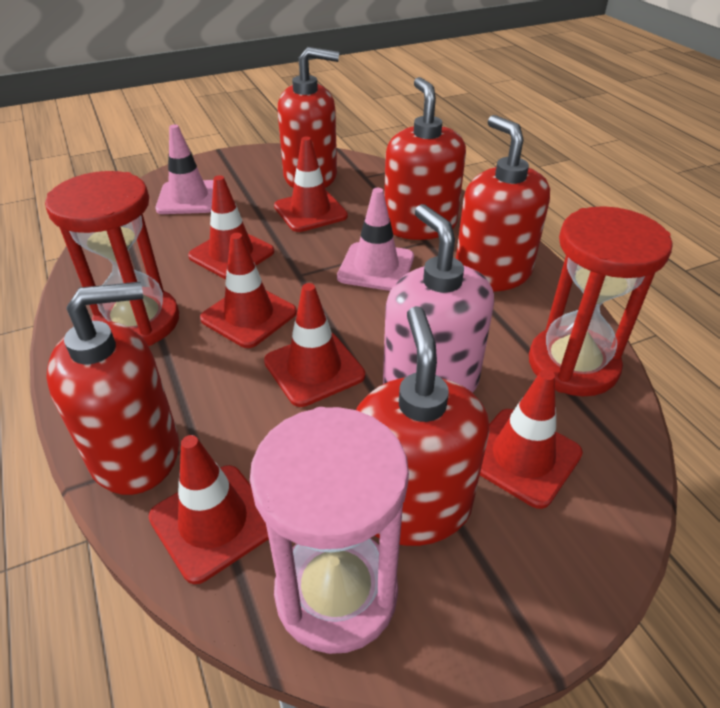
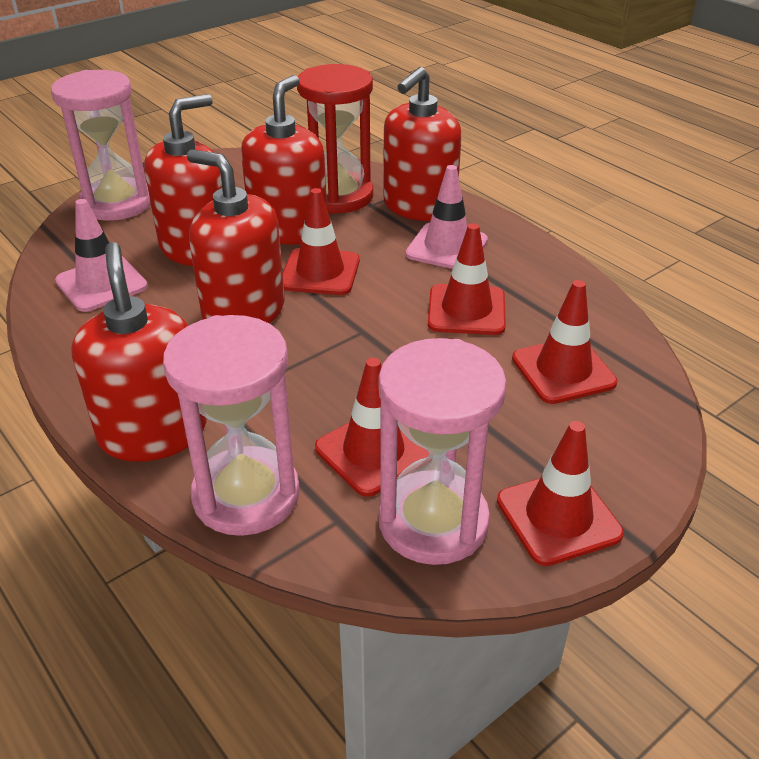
pink hourglass: [250,407,409,654] = 1 -> [51,70,151,221] [163,315,300,536] [378,338,507,565] = 3
pink soap dispenser: [383,204,494,393] = 1 -> none = 0
red hourglass: [45,171,179,346] [529,206,673,396] = 2 -> [297,64,373,214] = 1
red traffic cone: [149,435,269,584] [188,175,274,279] [200,233,297,348] [264,283,365,407] [274,136,348,232] [480,369,583,509] = 6 -> [283,188,360,295] [315,358,429,497] [428,223,506,335] [497,421,624,566] [512,280,617,404] = 5

